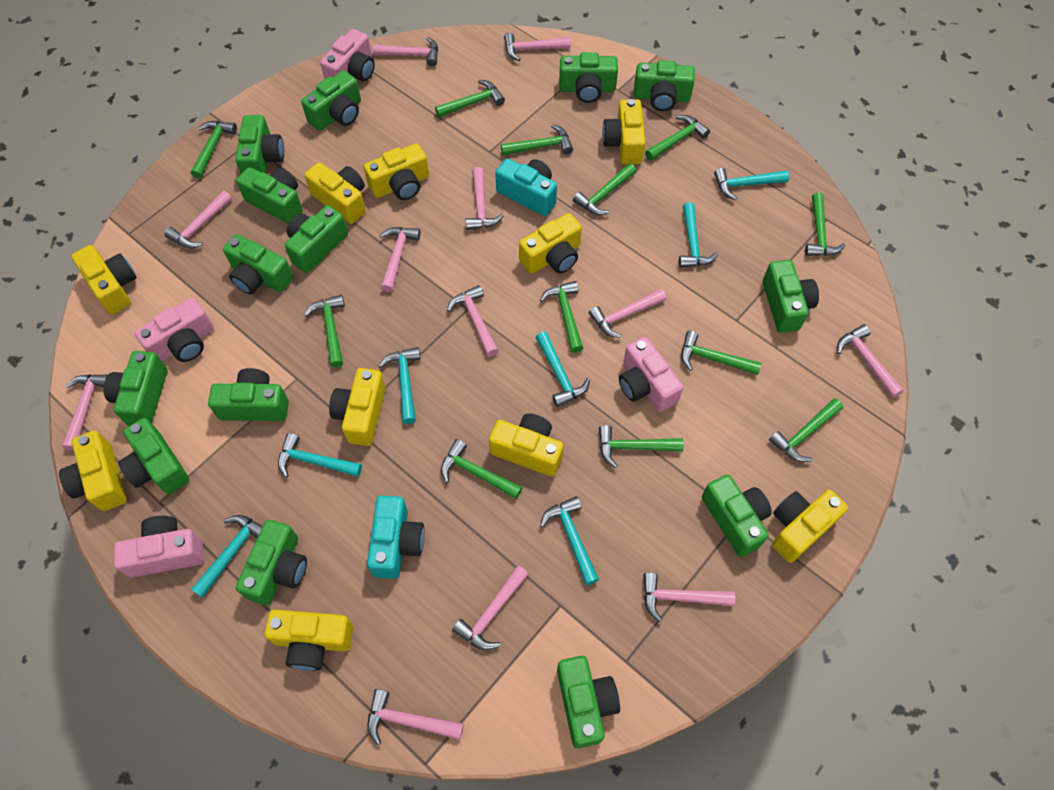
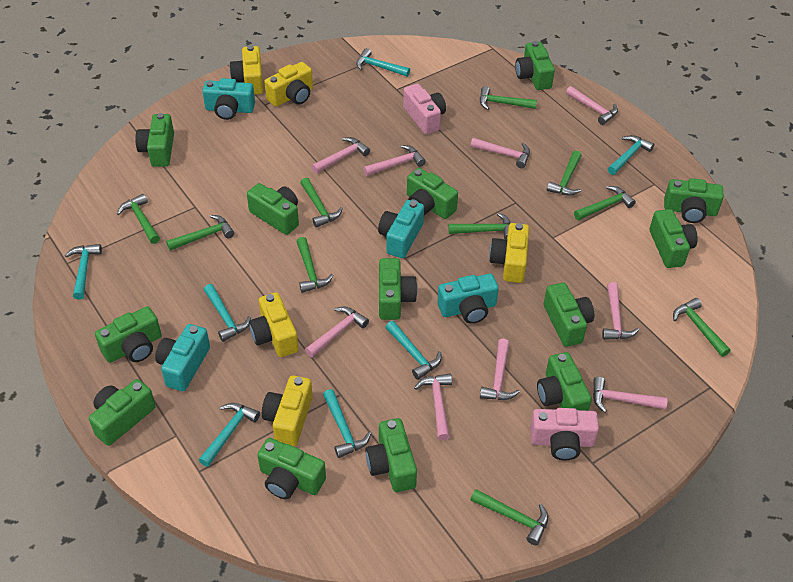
green camera: [104,351,167,426] [118,418,190,494] [208,368,289,421] [223,234,293,294] [235,115,284,174] [236,167,303,224] [236,520,307,605] [285,205,348,273] [301,70,361,131] [557,656,620,748] [559,52,618,103] [634,60,695,111] [702,475,772,557] [763,260,819,333] = 14 -> [89,379,156,446] [95,306,162,363] [135,113,174,167] [247,183,299,235] [258,438,326,499] [365,418,417,492] [379,258,417,320] [407,168,458,219] [515,41,555,90] [537,352,592,411] [544,283,594,347] [650,209,698,268] [664,178,724,223] = 13
green hammer: [191,121,237,179] [304,295,345,368] [435,80,505,117] [441,439,523,499] [501,124,573,156] [540,281,583,353] [573,163,636,215] [599,425,684,468] [645,115,710,161] [681,331,762,375] [769,398,843,462] [805,193,845,256] = 12 -> [117,194,160,244] [166,215,234,251] [296,237,334,293] [300,178,343,228] [448,213,511,239] [471,489,548,545] [480,86,537,110] [547,151,582,196] [574,186,636,220] [673,298,731,357] = 10
pink camera: [114,516,204,578] [135,298,214,362] [320,29,375,82] [619,337,683,412] = 4 -> [403,84,446,134] [530,408,599,460] = 2
pink hammer: [62,374,107,451] [164,191,232,248] [367,689,464,745] [372,37,438,66] [380,227,421,292] [447,285,499,356] [452,565,529,650] [466,167,504,230] [504,33,570,61] [589,289,666,338] [643,572,735,622] [837,324,904,398] = 12 -> [305,307,369,357] [312,137,370,173] [363,145,426,176] [414,374,452,440] [471,138,530,168] [480,339,520,400] [566,86,618,125] [593,377,668,413] [602,282,639,340] = 9
turquoise camera: [367,496,425,579] [495,159,557,216] = 2 -> [155,324,210,391] [202,78,255,120] [378,200,424,258] [437,274,499,324] = 4
yellow camera: [59,431,127,511] [71,245,137,314] [265,610,353,671] [304,163,366,224] [329,368,386,446] [364,143,429,200] [489,413,563,477] [519,213,582,274] [602,99,645,164] [772,490,848,563] = 10 -> [230,45,263,95] [249,292,298,357] [262,375,313,446] [265,62,313,107] [489,223,529,283] = 5

